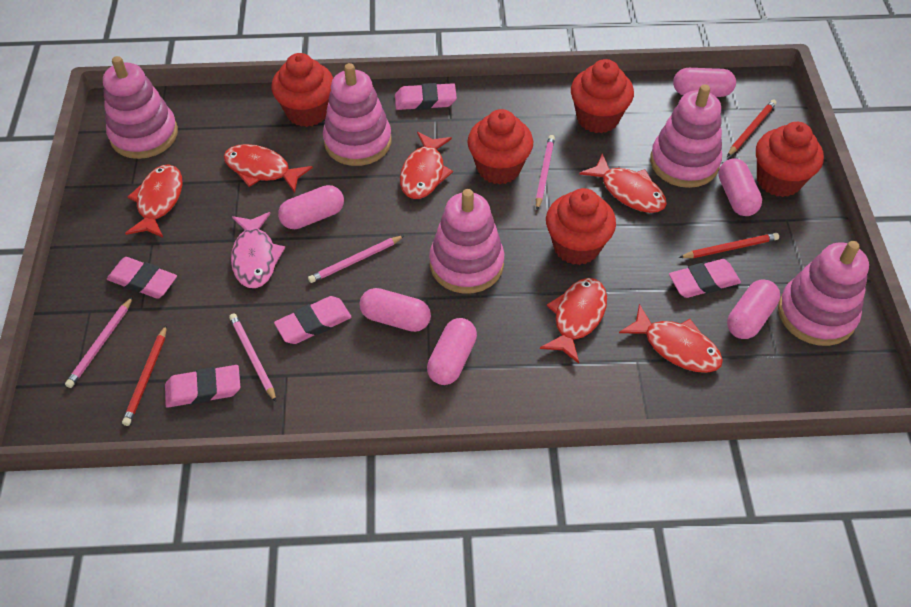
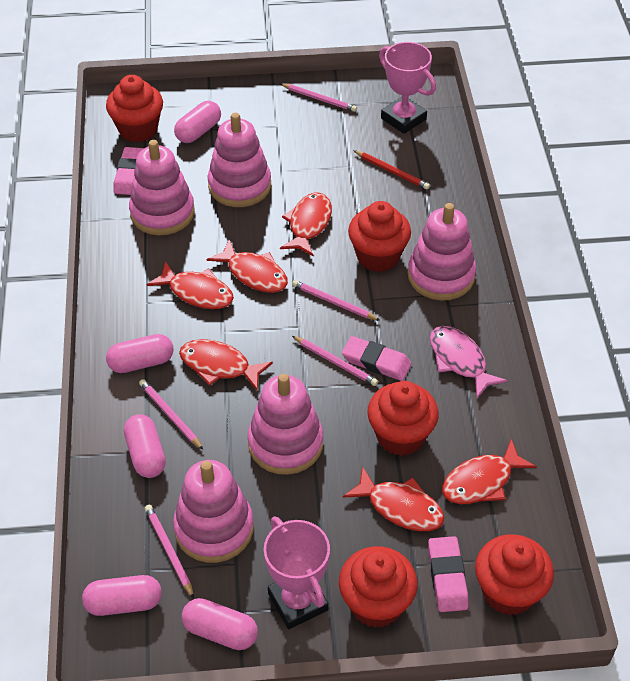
pink capsule: [278,185,344,229] [360,288,431,332] [427,318,477,385] [673,68,736,97] [718,159,762,216] [727,279,780,339] = 6 -> [82,575,162,616] [106,334,174,373] [124,414,166,478] [174,101,221,143] [182,598,258,650] = 5
pink eraser: [107,257,177,299] [165,365,240,407] [274,296,351,344] [395,83,457,110] [669,259,741,298] = 5 -> [113,147,144,195] [342,336,411,381] [428,536,469,612] = 3
pink pencil: [65,296,133,388] [229,313,276,402] [308,235,405,283] [536,135,555,210] = 4 -> [139,379,203,450] [145,505,194,599] [281,83,357,112] [292,280,380,321] [292,336,378,386] = 5
pink trophy: none = 0 -> [264,516,330,629] [379,42,436,134] = 2
red pencil: [122,325,167,426] [679,233,779,258] [727,99,777,157] = 3 -> [353,150,430,190] = 1

